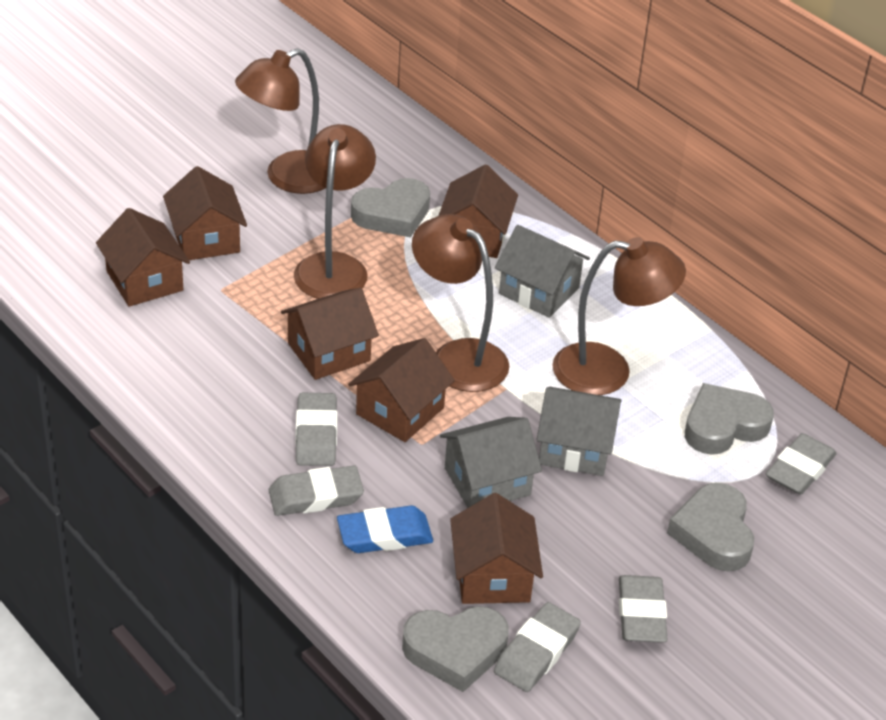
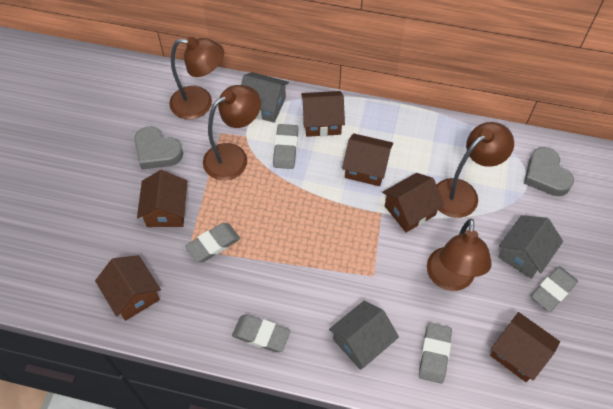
blue eraser: [337,506,433,553] = 1 -> none = 0
grey heart: [351,178,430,238] [402,606,509,692] [667,483,754,572] [685,383,774,455] = 4 -> [134,126,183,170] [524,147,574,196] = 2

